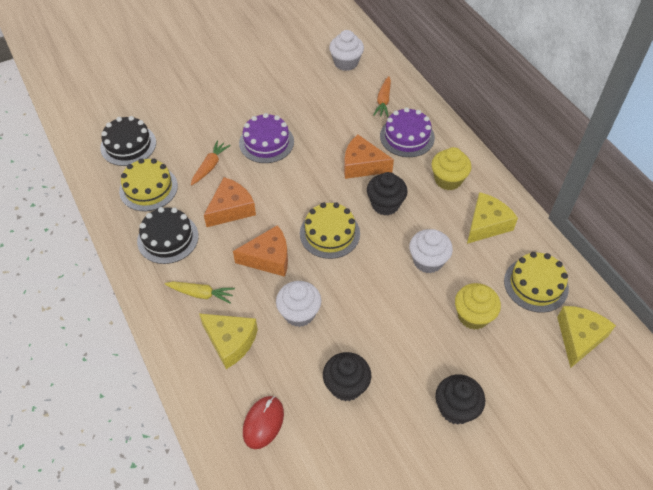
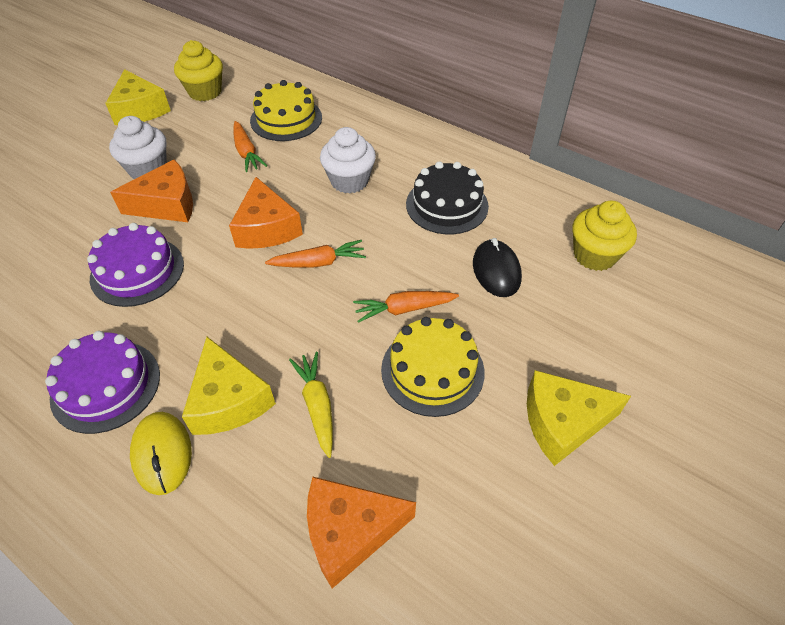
black cake: [100,116,156,166] [137,207,199,264] = 2 -> [406,161,489,234] = 1
black cupcake: [323,352,371,402] [367,172,408,216] [435,374,485,425] = 3 -> none = 0
black mouse: none = 0 -> [473,238,522,297] = 1
orange carrot: [191,140,231,186] [373,76,391,117] = 2 -> [233,121,267,172] [265,240,366,267] [353,291,459,323] = 3
red mouse: [243,396,284,449] = 1 -> none = 0
white cupcake: [276,281,321,327] [329,30,364,71] [409,229,453,273] = 3 -> [109,116,167,179] [320,127,376,194] = 2
yellow cake: [119,158,178,211] [300,202,360,259] [504,252,569,313] = 3 -> [250,80,322,141] [381,317,485,417] = 2
yellow mouse: none = 0 -> [130,412,192,495] = 1

